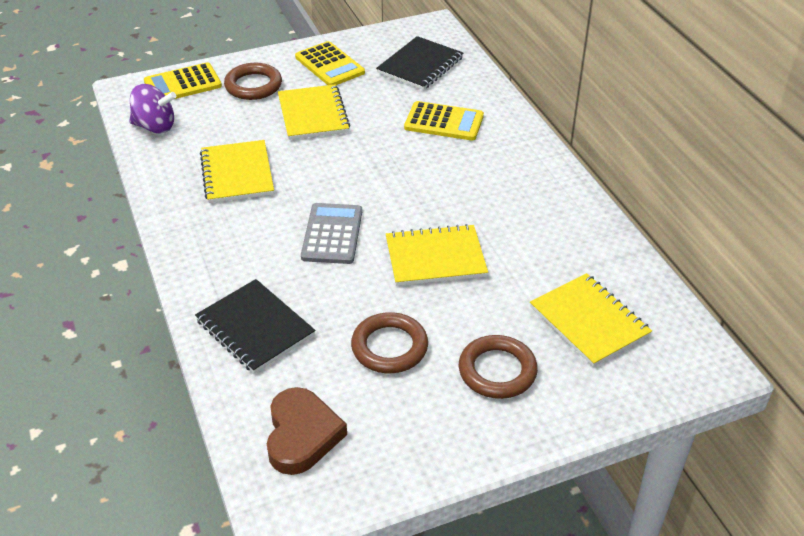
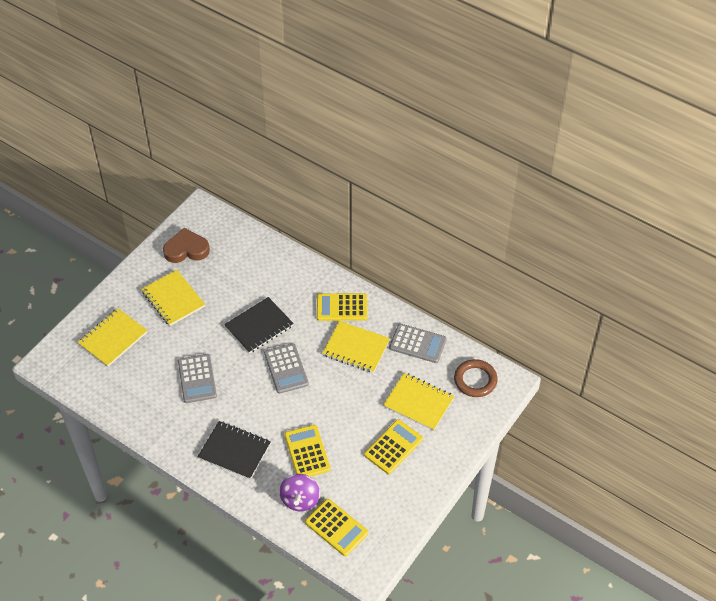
brown ring: [224,63,282,100] [351,312,428,373] [459,335,538,399] = 3 -> [454,359,498,397] = 1
grey calculator: [301,203,362,264] = 1 -> [178,354,217,403] [264,343,309,394] [389,324,447,363] = 3
yellow calculator: [144,62,222,99] [295,41,365,85] [404,101,484,140] = 3 -> [284,425,330,477] [305,499,368,556] [317,293,367,321] [364,419,423,474] = 4

